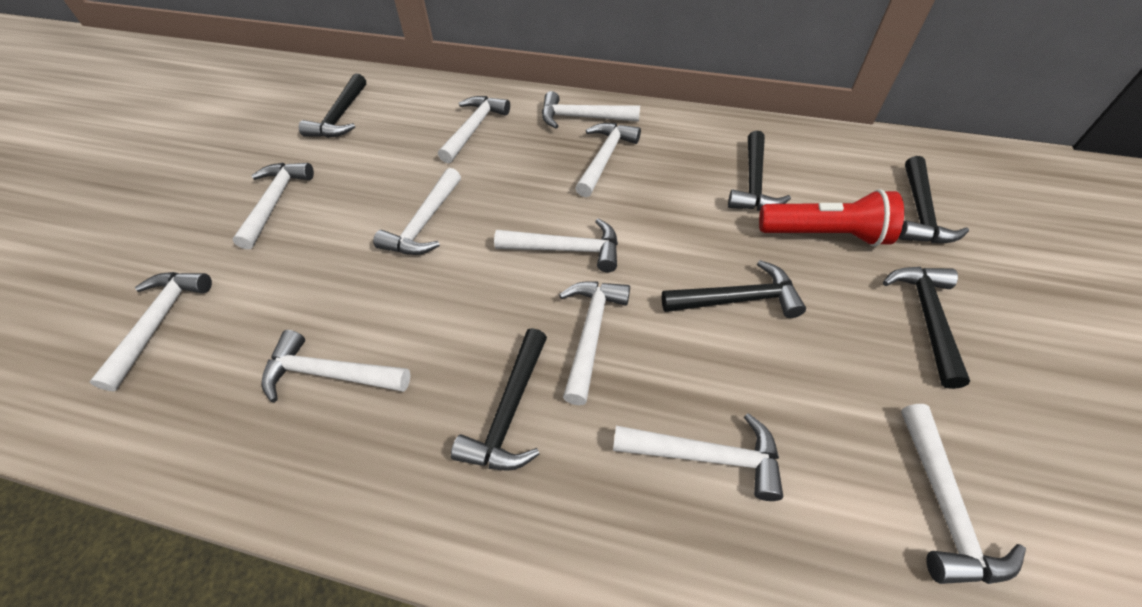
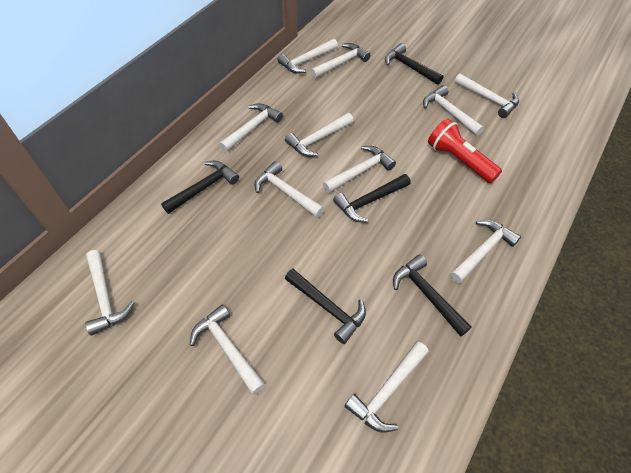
black hammer: [299,74,366,138] [451,328,547,471] [662,260,806,318] [728,131,791,211] [883,267,970,389] [899,156,969,243] = 6 -> [161,161,239,214] [285,269,366,344] [333,174,411,223] [385,43,443,85] [393,255,472,337] = 5
white hammer: [89,272,212,391] [232,163,314,249] [261,330,410,402] [373,168,461,255] [438,96,510,163] [494,219,618,272] [542,91,640,128] [559,281,630,405] [575,123,641,197] [613,413,783,501] [901,404,1026,584] = 11 -> [85,250,134,336] [190,304,265,395] [219,103,283,152] [255,161,324,218] [278,39,338,73] [285,113,354,157] [310,43,370,79] [323,146,396,193] [344,341,429,433] [423,85,484,136] [450,220,521,283] [454,73,519,118] = 12

